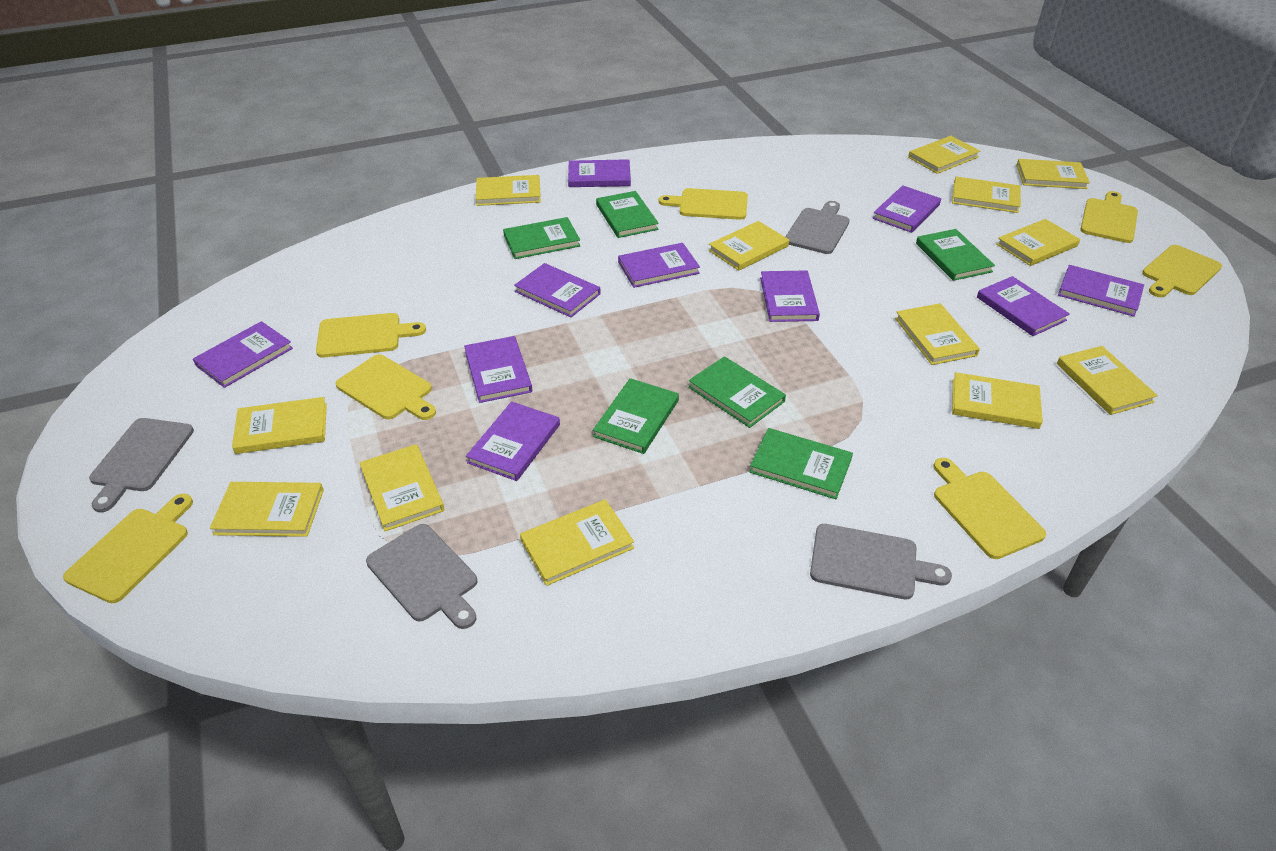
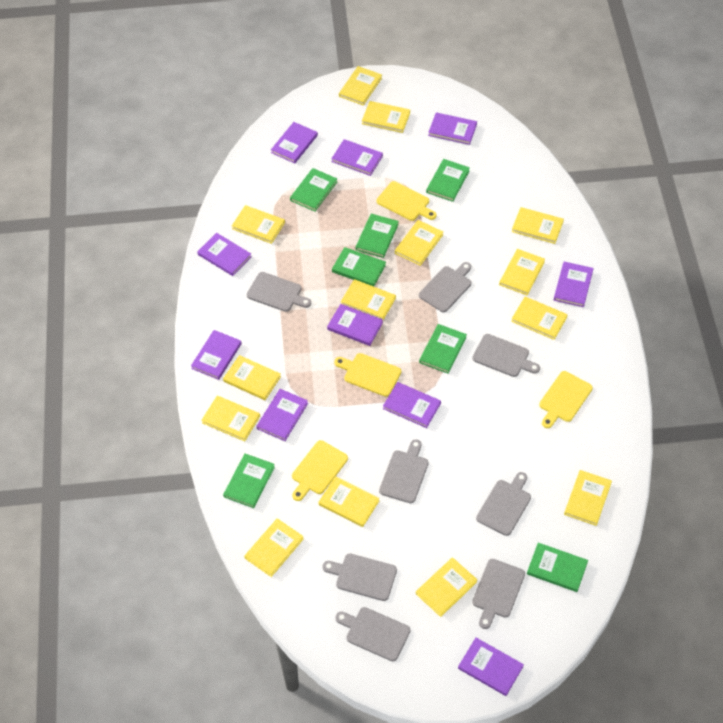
green book: [503,217,581,259] [593,378,679,454] [596,191,659,238] [688,356,786,428] [749,428,853,499] [916,229,995,281] = 6 -> [223,453,275,508] [290,168,337,212] [332,247,386,287] [355,214,399,258] [419,324,467,374] [426,159,470,202] [527,543,588,592] = 7
grey cutting board: [89,418,194,512] [366,524,477,629] [785,201,850,254] [810,524,952,599] = 4 -> [247,272,311,312] [322,553,397,601] [335,607,410,661] [379,439,429,503] [419,262,471,312] [472,334,540,377] [472,559,525,629] [476,472,531,536] = 8
yellow book: [210,482,324,537] [232,397,327,454] [360,444,444,531] [476,175,541,206] [520,499,634,586] [709,221,789,271] [895,303,980,365] [908,136,980,174] [952,177,1021,213] [952,372,1043,429] [996,219,1080,266] [1016,159,1090,189] [1057,346,1158,415] = 13 -> [201,396,260,441] [223,355,281,400] [232,205,285,244] [244,518,304,577] [318,476,379,527] [339,66,382,106] [341,279,396,320] [362,101,410,133] [395,220,443,266] [416,557,477,617] [499,249,545,295] [511,297,568,340] [512,207,564,244] [564,470,612,526] = 14
yellow cutting board: [63,494,193,603] [316,313,426,358] [336,354,436,420] [658,188,748,220] [933,458,1046,559] [1080,191,1138,243] [1142,245,1222,297] = 7 -> [292,440,348,501] [334,353,401,397] [376,181,436,221] [539,371,593,428] = 4

